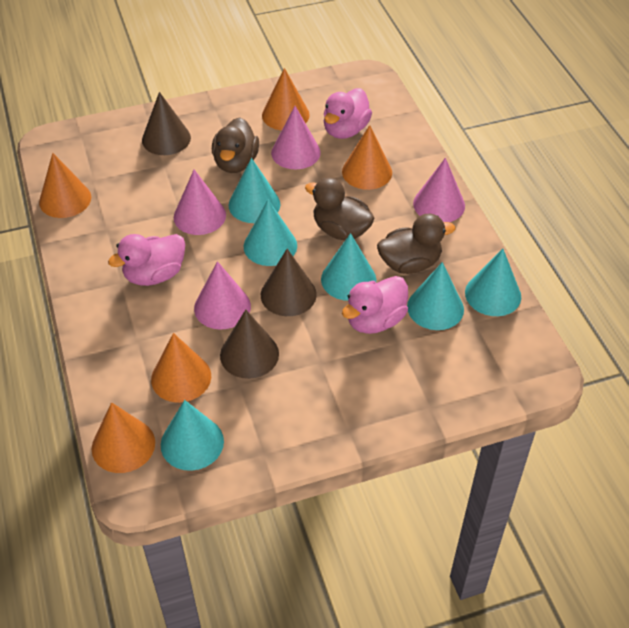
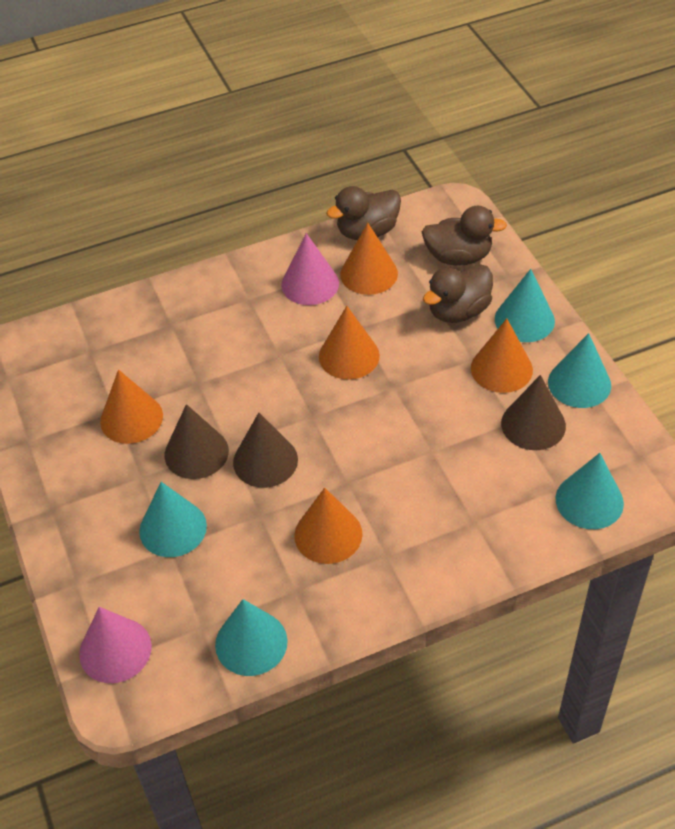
pink cone: [174,170,226,235] [194,261,251,330] [271,106,321,169] [413,158,465,222] = 4 -> [79,607,152,683] [281,233,339,305] = 2
pink duck: [108,234,185,286] [324,88,372,139] [342,276,408,334] = 3 -> none = 0
turquoise cone: [161,400,224,471] [229,158,281,223] [244,200,297,266] [321,233,376,301] [407,262,464,330] [465,249,521,316] = 6 -> [139,482,207,557] [215,599,287,676] [495,269,555,342] [548,333,611,408] [556,453,624,529] = 5

